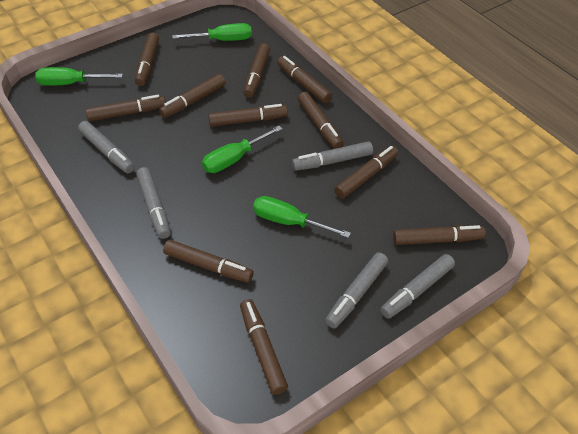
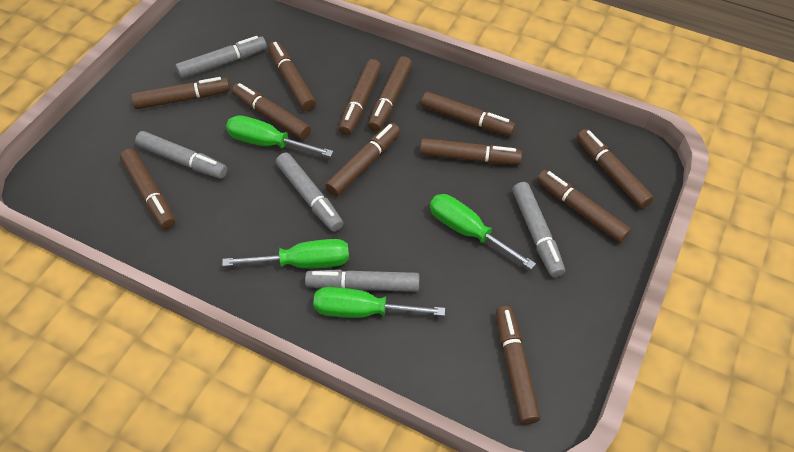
brown marker: [86,95,166,121] [135,33,159,86] [159,74,226,118] [163,240,254,283] [208,104,288,127] [240,299,288,395] [243,43,270,97] [277,56,332,103] [298,92,343,149] [334,146,398,199] [393,225,486,245] = 11 -> [120,149,175,229] [131,77,230,109] [232,83,311,140] [268,41,316,111] [326,123,400,196] [339,59,381,136] [368,56,412,132] [420,138,522,165] [421,92,516,136] [496,306,541,424] [537,170,631,243] [577,129,654,209] = 12

